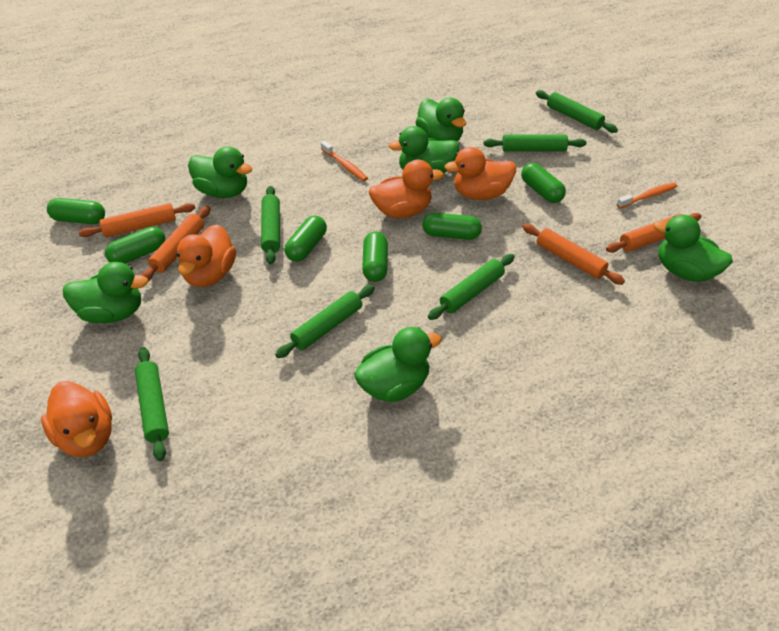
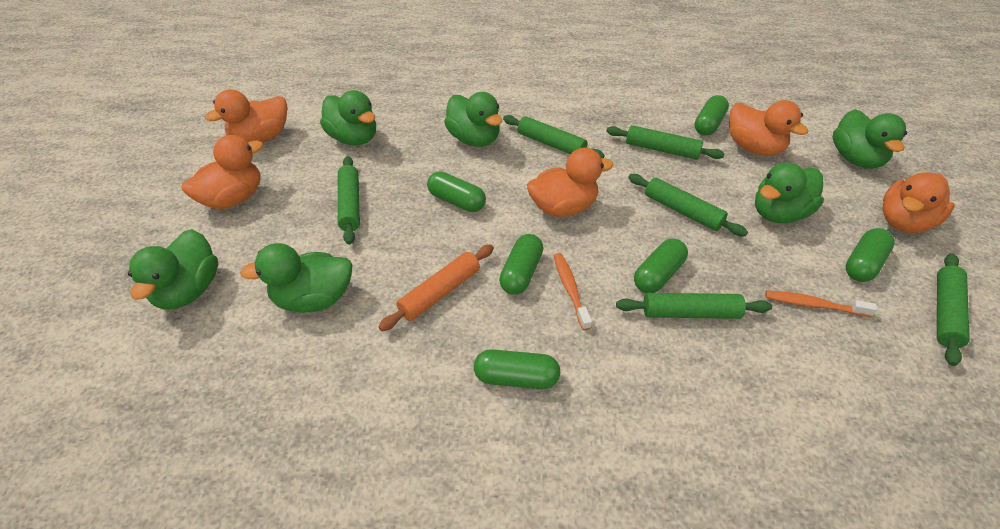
orange duck: [41,381,112,457] [177,224,236,287] [369,159,444,218] [444,147,516,200] = 4 -> [182,135,263,209] [205,89,287,143] [527,148,614,217] [729,100,809,156] [882,172,955,233] = 5
orange rolling pin: [79,203,195,237] [141,206,210,281] [523,224,625,285] [606,213,701,253] = 4 -> [378,244,494,331] = 1

